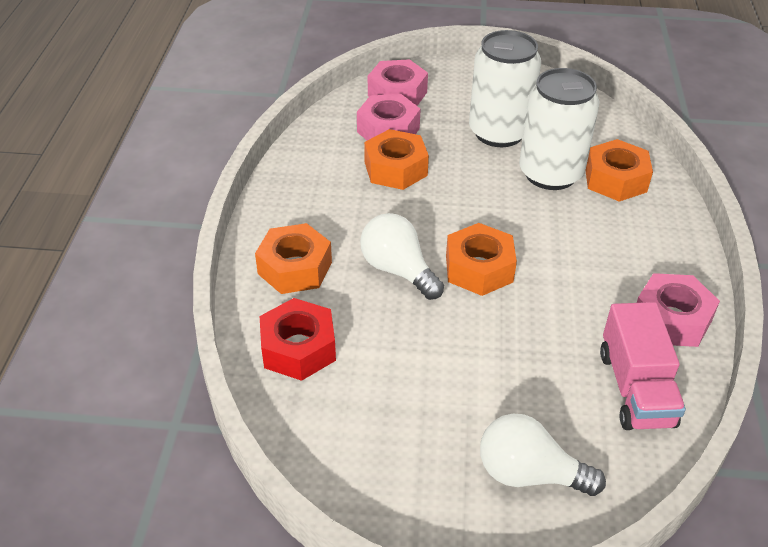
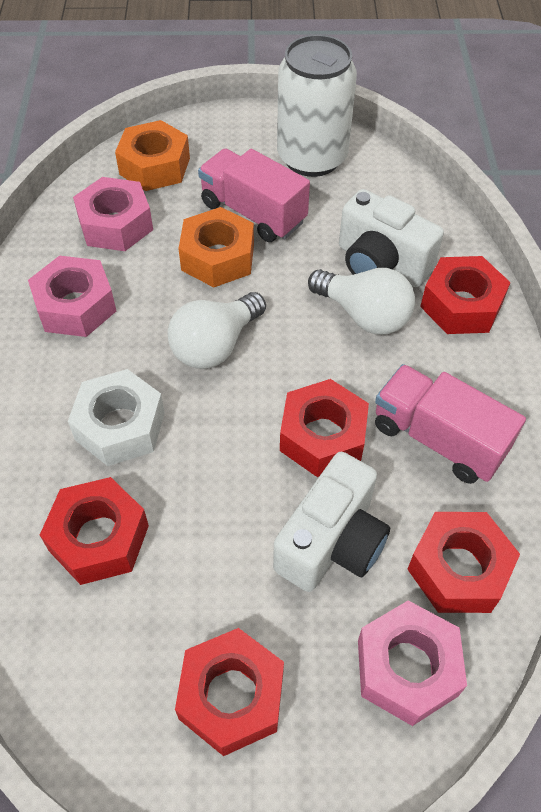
orange nut: [255,223,332,294] [364,129,429,190] [446,223,517,296] [586,139,653,202] = 4 -> [115,120,190,191] [178,207,254,287] = 2
pink truck: [600,302,686,430] = 1 -> [198,149,310,242] [375,364,526,484] = 2
red nut: [259,298,336,381] = 1 -> [40,477,149,585] [175,628,284,756] [280,379,369,477] [407,512,520,613] [420,256,511,334] = 5
white camera: none = 0 -> [273,452,390,592] [339,189,444,287] = 2
white can: [469,30,541,147] [519,68,600,190] = 2 -> [277,35,357,177] = 1
white nut: none = 0 -> [68,369,165,466] = 1

